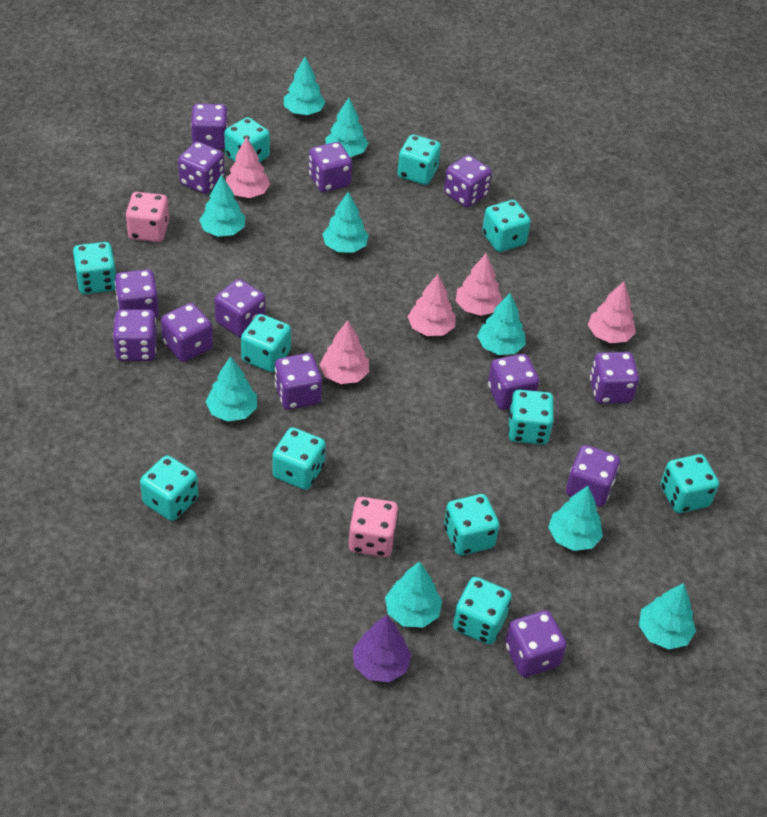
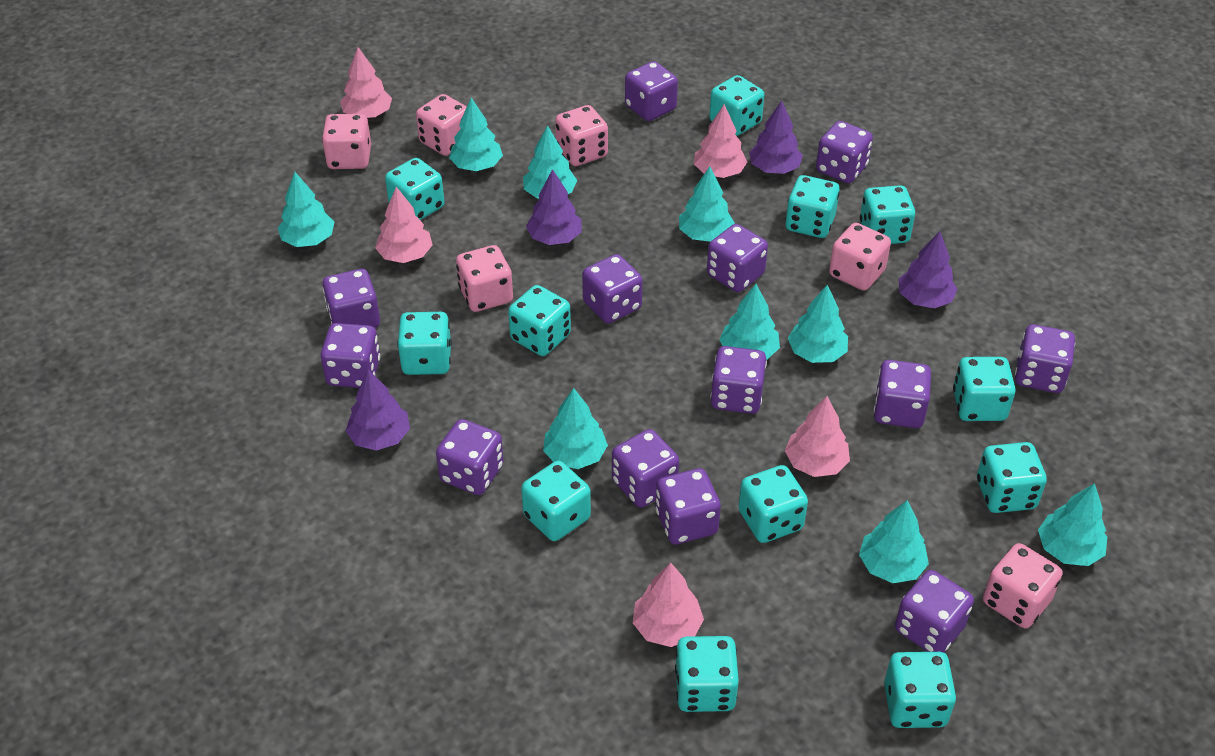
pink dice: [126,192,169,242] [349,497,399,557] = 2 -> [322,114,371,169] [416,94,467,156] [456,245,513,312] [555,105,608,166] [829,223,891,291] [983,543,1062,628] = 6
purple tree: [353,615,412,682] = 1 -> [346,370,410,451] [526,169,582,245] [749,101,803,174] [899,231,957,308] = 4
turquoise dice: [73,242,116,294] [140,455,198,521] [224,117,270,162] [241,314,291,372] [272,427,326,490] [398,134,441,185] [444,494,499,556] [453,577,512,645] [482,200,531,252] [508,390,554,445] [661,454,719,513] = 11 -> [385,158,444,220] [397,312,452,375] [508,285,571,356] [521,461,591,541] [675,636,739,712] [709,75,764,136] [738,465,808,543] [786,175,840,238] [860,185,915,244] [884,652,956,728] [953,357,1016,421] [977,442,1047,513] = 12

